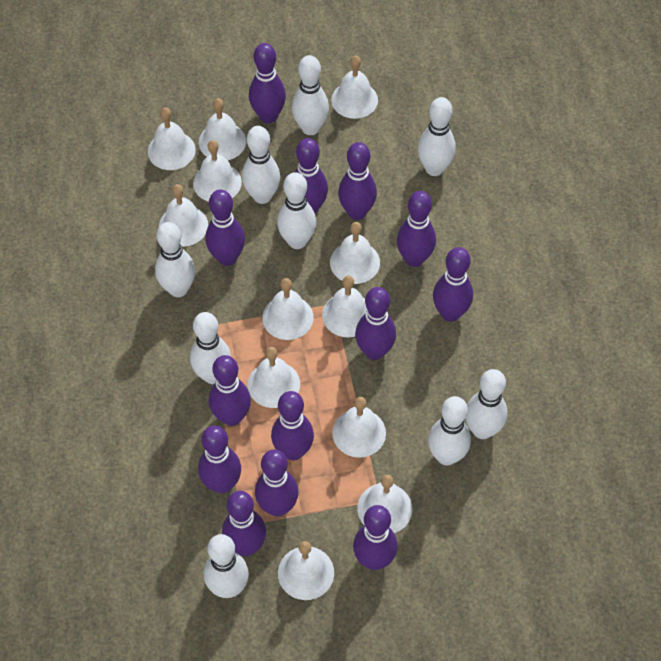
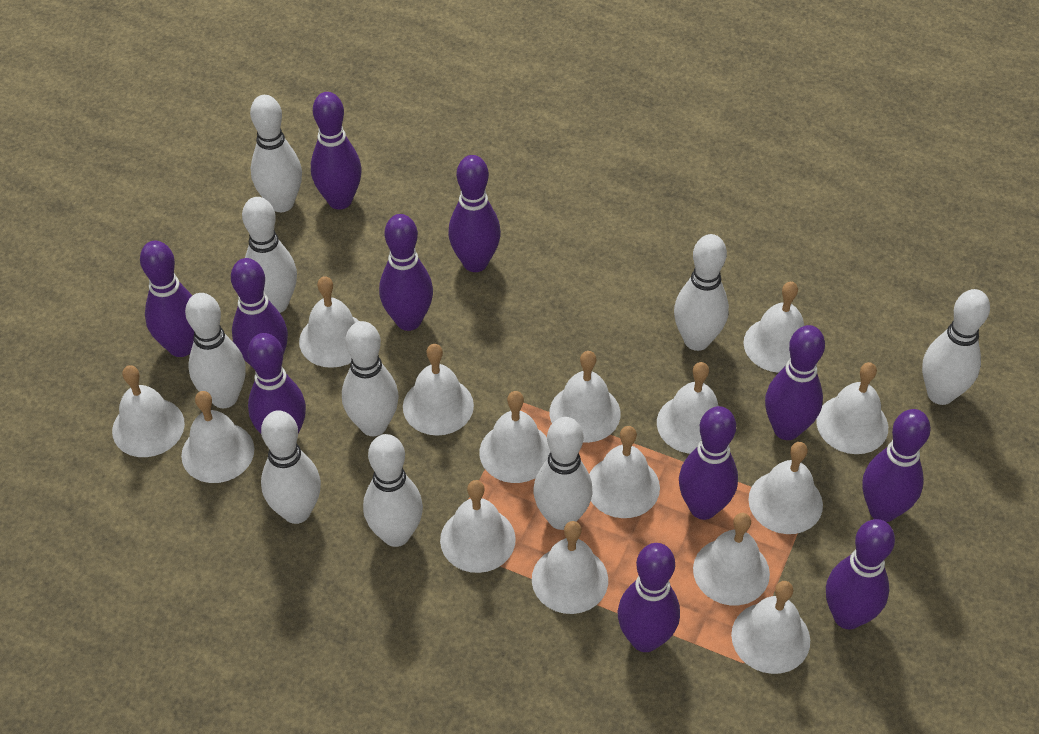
purple bowling pin: [198,426,241,494] [205,189,245,266] [209,355,251,426] [222,491,266,556] [249,43,286,123] [255,450,299,517] [271,391,314,460] [295,138,328,214] [338,142,377,220] [353,505,398,570] [355,287,396,360] [397,191,436,267] [433,247,473,322] = 13 -> [140,241,194,357] [231,258,288,369] [248,333,306,434] [311,92,362,210] [379,214,433,331] [448,155,501,272] [618,543,680,652] [679,406,738,520] [765,325,825,440] [826,519,895,629] [862,409,931,522] = 11
white bell: [148,107,196,170] [159,184,208,247] [193,140,242,202] [199,98,246,160] [248,347,300,408] [262,278,314,340] [278,541,334,600] [322,276,367,337] [330,222,380,284] [331,56,378,119] [332,397,386,458] [357,475,412,533] = 12 -> [112,365,185,457] [181,391,254,483] [299,276,359,368] [403,344,474,436] [440,480,516,573] [479,391,551,483] [532,521,608,614] [549,351,620,443] [589,426,660,518] [657,362,718,454] [693,513,770,605] [731,581,810,674] [743,282,804,373] [748,442,823,534] [816,362,888,454] = 15

